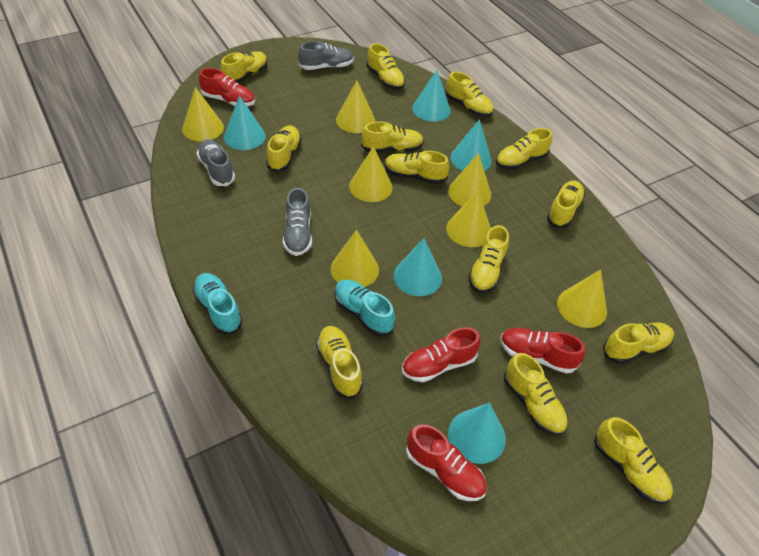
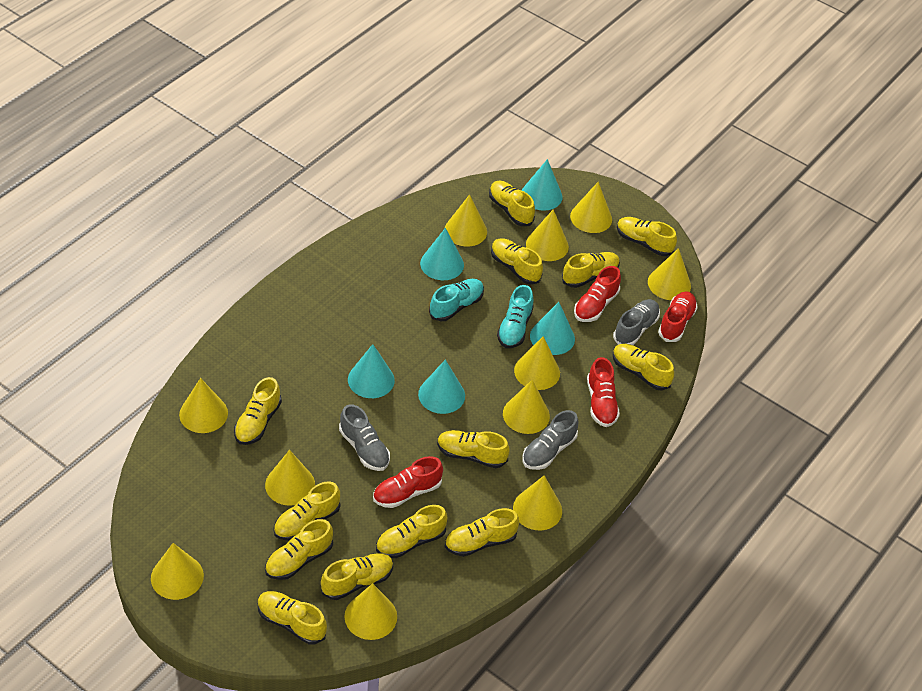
yellow cone: [182,87,224,142] [331,230,379,287] [336,81,375,133] [349,146,393,202] [446,191,491,247] [448,153,491,207] [557,270,607,328] = 7 -> [151,543,204,600] [179,378,228,433] [265,450,315,506] [344,583,397,640] [445,194,487,247] [503,380,550,434] [513,475,562,530] [514,336,560,390] [526,209,569,261] [570,182,612,233] [648,248,691,300] = 11

